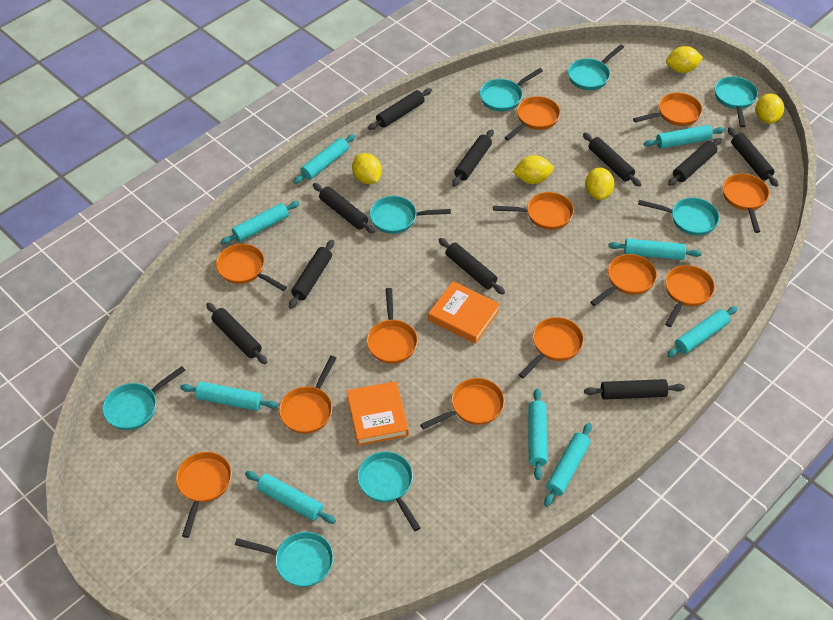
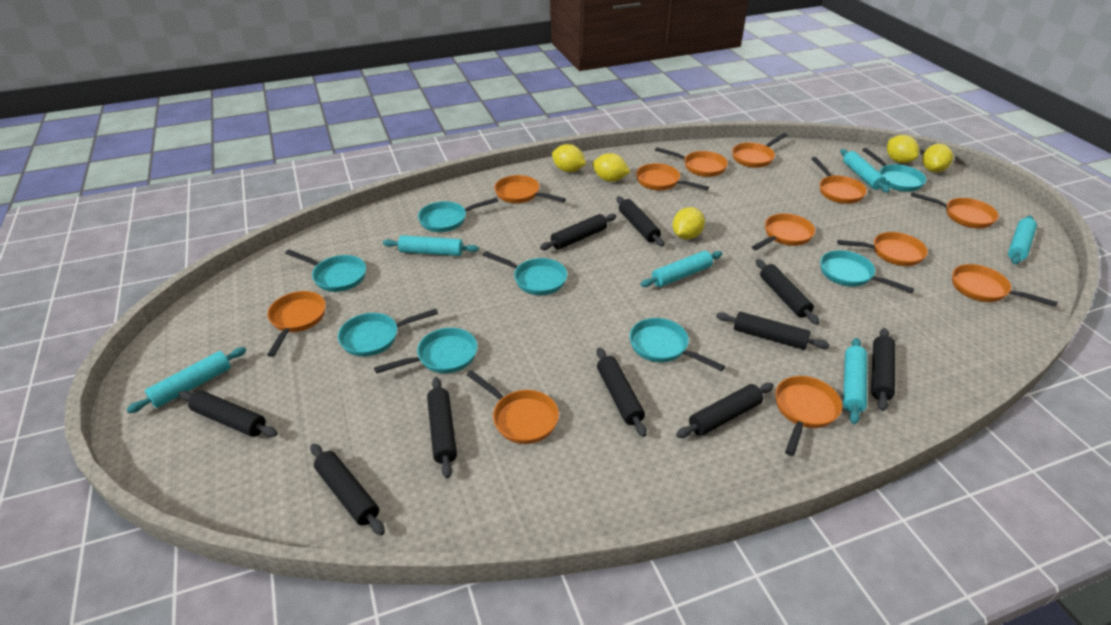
orange book: [347,381,409,446] [428,281,500,344] = 2 -> none = 0
turquoise rolling pin: [180,382,278,411] [220,201,299,244] [245,471,336,524] [293,134,355,184] [528,388,547,480] [544,423,592,507] [608,239,702,260] [644,125,725,149] [667,306,738,358] = 9 -> [126,347,246,413] [383,235,479,256] [641,251,722,287] [840,149,890,193] [843,338,867,424] [1008,216,1037,265] = 6

